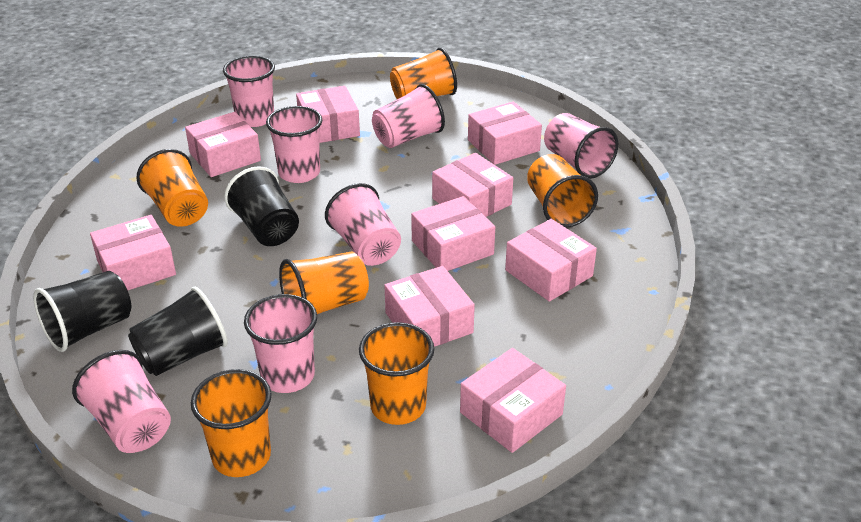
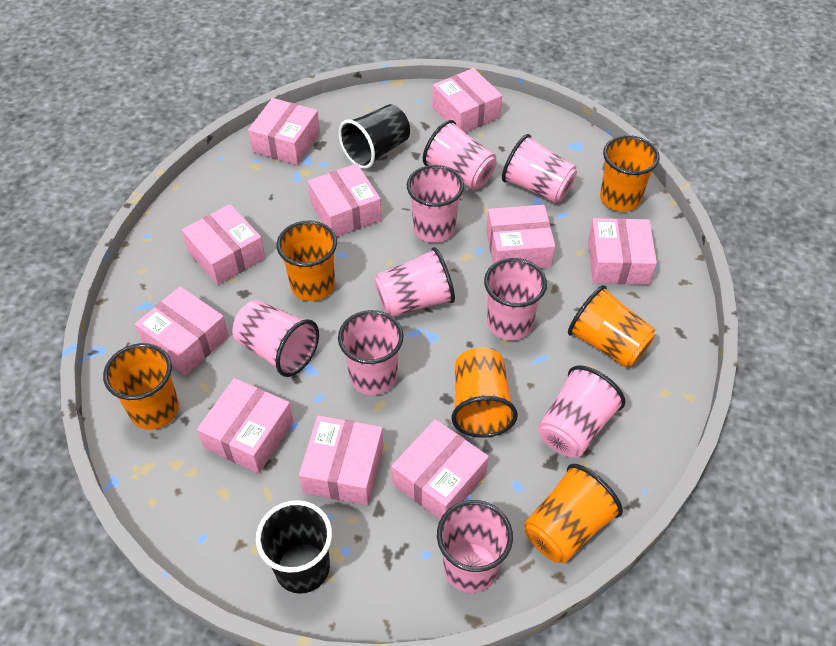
black cup: [33,271,131,352] [128,287,228,376] [224,166,299,246] = 3 -> [256,500,332,594] [339,104,410,169] = 2
pink box: [90,215,176,290] [185,112,261,177] [296,86,360,143] [384,266,475,347] [411,196,495,271] [432,153,513,217] [460,348,566,453] [468,102,542,165] [505,219,597,302] = 9 -> [135,286,229,375] [182,204,265,285] [197,378,294,474] [248,98,320,165] [299,416,384,505] [308,164,382,237] [392,419,489,519] [432,68,502,133] [486,205,555,269] [588,218,657,285] = 10
pink cup: [72,350,171,453] [223,56,275,127] [244,294,317,393] [266,106,322,183] [325,183,401,266] [372,84,445,148] [544,113,618,179] = 7 -> [232,300,319,377] [338,310,404,395] [374,247,455,317] [407,165,464,243] [423,120,497,190] [437,500,513,593] [484,258,547,340] [502,134,577,203] [538,365,626,457] = 9

